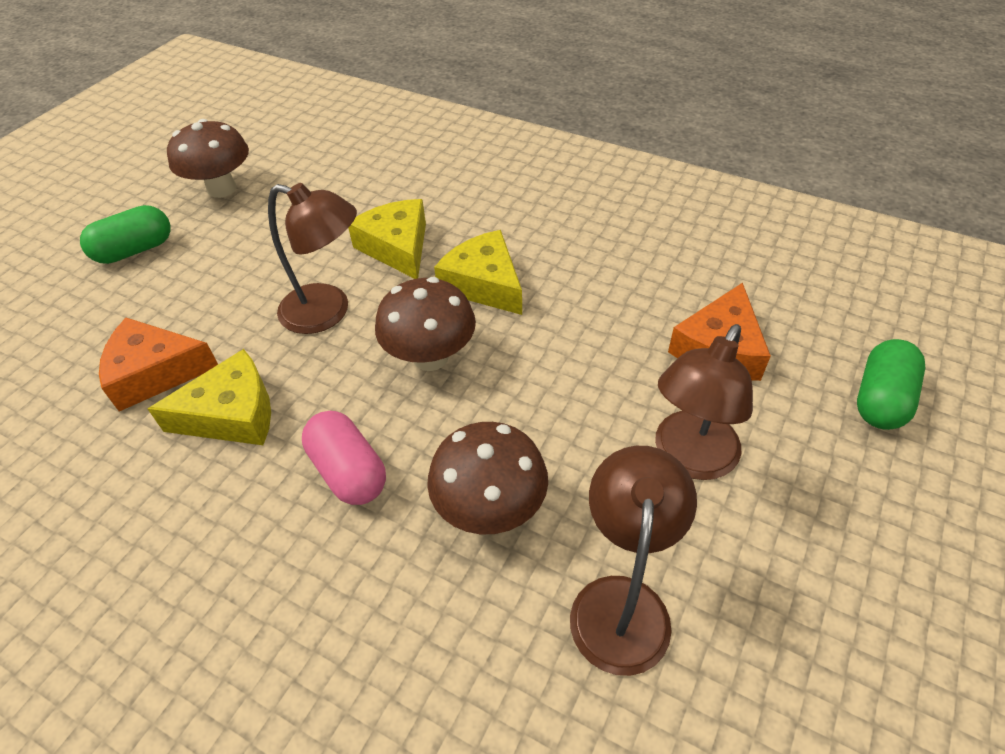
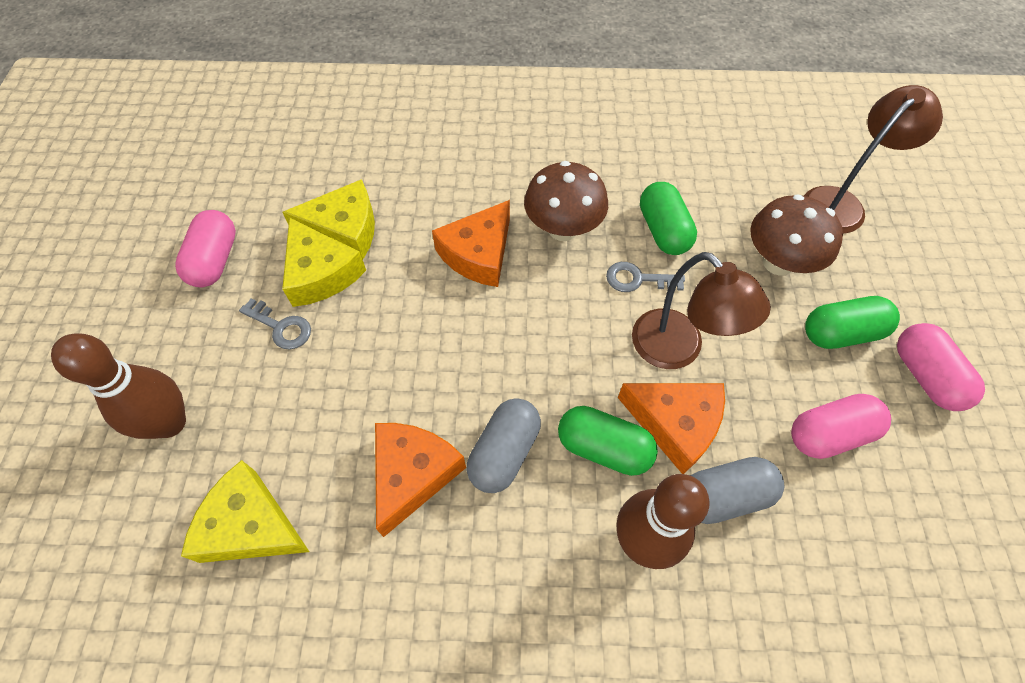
brown bowling pin: none = 0 -> [51,333,186,439] [616,474,710,569] = 2
brown lamp: [268,183,357,334] [570,446,697,676] [655,324,753,480] = 3 -> [632,252,771,369] [804,85,943,234] = 2
brown mushroom: [167,119,249,198] [375,277,476,371] [427,422,548,534] = 3 -> [524,161,608,241] [750,194,843,276] = 2
green capsule: [80,205,171,264] [857,339,925,430] = 2 -> [558,406,658,476] [640,182,697,255] [805,296,900,349] = 3
grey capsule: none = 0 -> [466,398,541,493] [690,457,784,524] = 2
grey key: none = 0 -> [239,298,311,349] [606,262,685,292] = 2
orange cheese: [99,318,218,411] [668,283,771,381] = 2 -> [375,423,466,537] [432,200,510,287] [618,383,725,474] = 3
pink capsule: [302,411,386,505] = 1 -> [175,210,236,287] [791,394,891,459] [897,323,985,411] = 3

